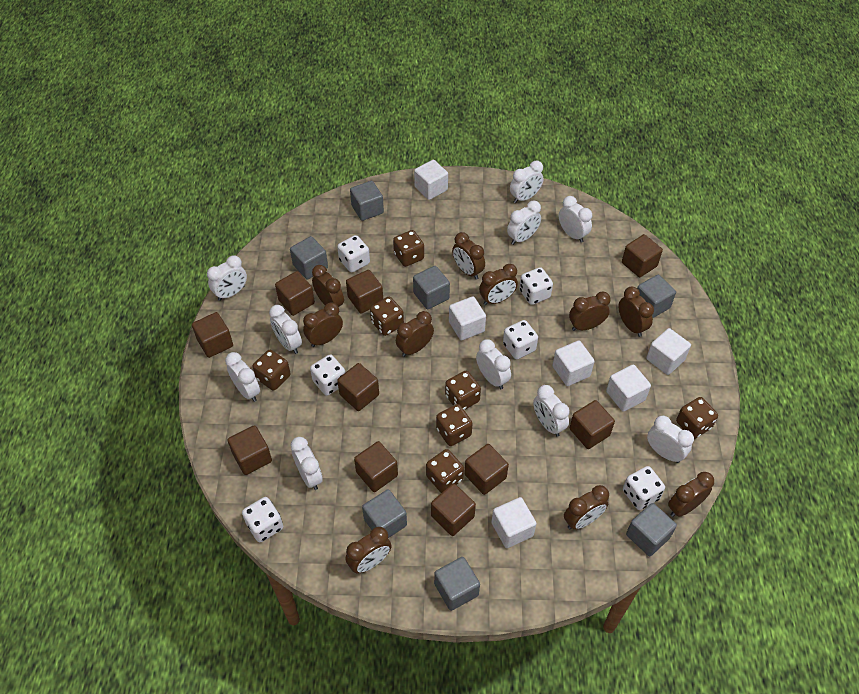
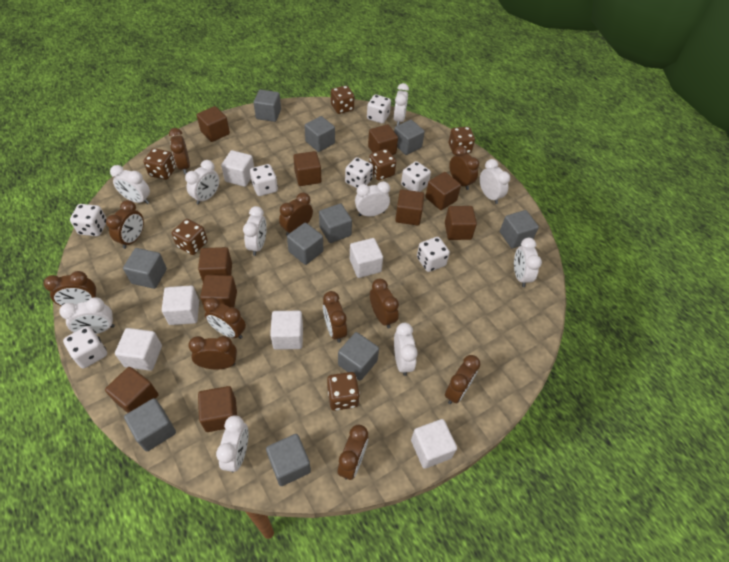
brown clock: [303,302,343,347] [312,265,344,312] [345,527,392,574] [396,311,434,357] [452,232,485,280] [479,264,518,305] [564,485,609,530] [569,292,611,331] [619,286,654,337] [668,472,714,517] = 10 -> [44,271,96,306] [106,200,144,249] [169,128,190,174] [188,336,237,369] [203,297,246,339] [279,193,313,235] [323,291,347,343] [338,425,368,480] [370,278,399,329] [445,355,480,404] [449,146,479,190] = 11
brown dice: [253,350,291,391] [370,297,404,336] [393,230,424,267] [426,449,464,493] [436,404,473,446] [445,371,481,410] [676,397,718,439] = 7 -> [143,148,176,180] [172,219,208,255] [327,372,360,411] [331,85,354,114] [369,149,396,181] [449,127,475,154] = 6
grey cube: [290,236,328,280] [350,181,384,221] [362,489,407,538] [413,266,450,309] [434,557,480,611] [626,503,677,556] [637,275,676,318] = 7 -> [123,248,167,289] [124,398,176,451] [254,90,281,122] [266,434,311,486] [287,223,323,265] [305,116,335,152] [319,203,352,243] [338,332,379,380] [394,120,425,155] [500,210,539,248] = 10
white dice: [242,497,283,542] [310,354,346,396] [337,235,370,272] [503,320,538,359] [519,267,553,305] [623,466,665,510] = 6 -> [63,326,107,368] [70,204,107,236] [250,164,278,196] [345,157,373,188] [367,94,391,124] [401,161,431,192] [417,237,450,272] = 7

